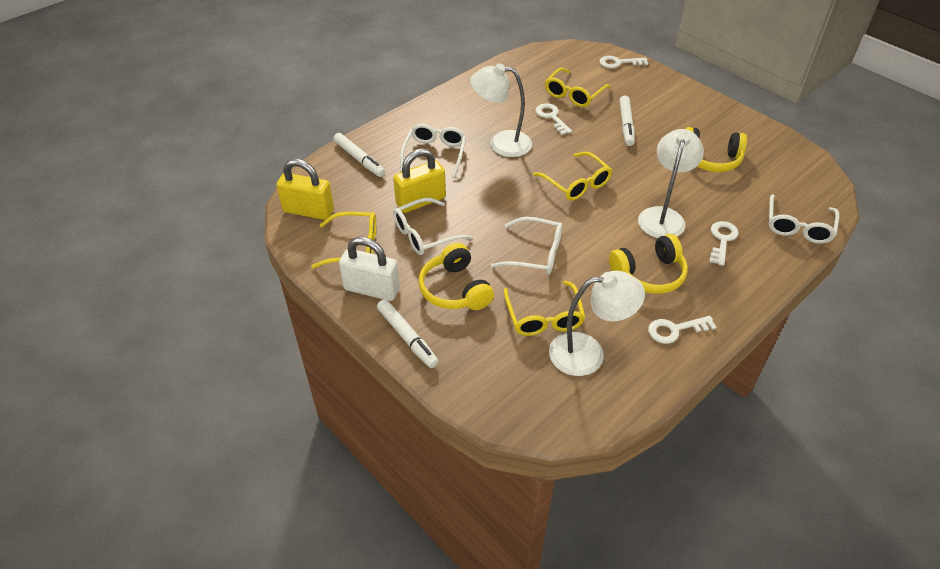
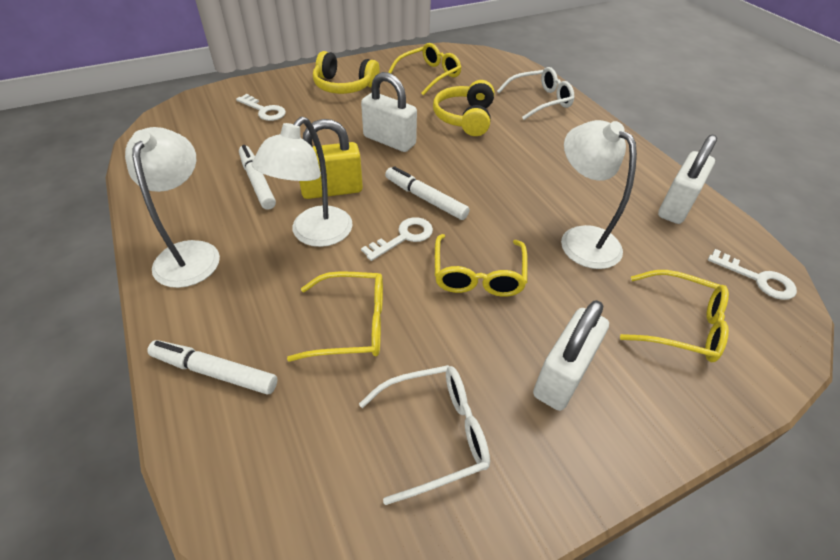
white glasses: [393,198,472,255] [400,124,466,178] [491,217,563,274] [768,194,839,244] = 4 -> [359,365,490,505] [497,67,574,120] = 2
white key: [535,103,572,135] [600,56,648,68] [648,316,717,344] [709,221,739,266] = 4 -> [236,94,286,121] [361,217,433,261] [708,249,797,300] = 3
white padlock: [339,237,400,301] = 1 -> [361,72,417,152] [533,300,609,411] [658,135,717,224] = 3
yellow headphones: [419,243,494,310] [609,234,688,294] [685,127,747,172] = 3 -> [313,51,380,94] [433,80,494,136] = 2
yellow padlock: [276,159,334,220] [393,148,446,213] = 2 -> [299,119,363,199] = 1

